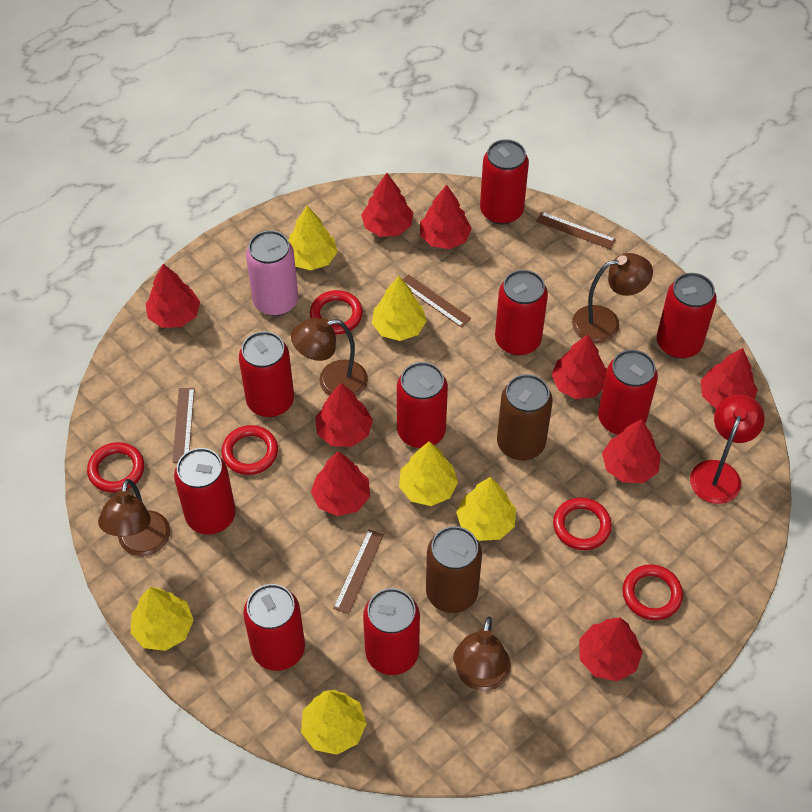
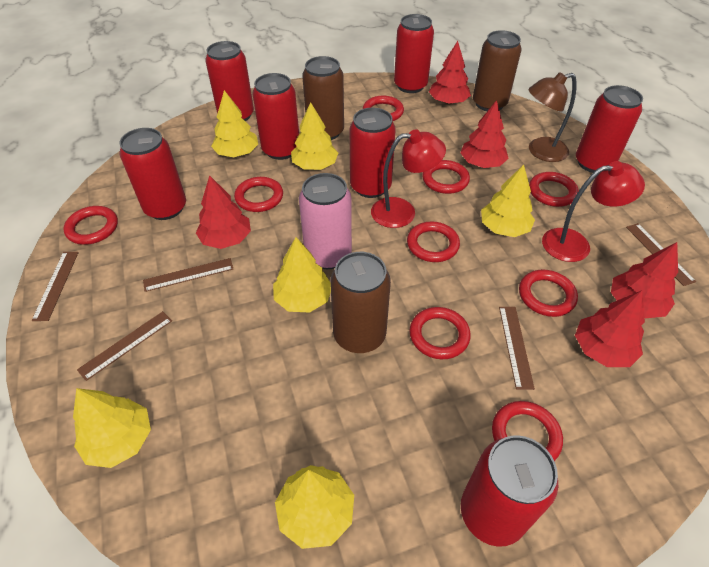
brown can: [426,526,482,613] [497,374,553,461] = 2 -> [302,56,344,140] [330,252,391,353] [473,30,521,111] = 3
brown lamp: [98,479,170,556] [291,318,368,396] [453,616,511,691] [572,253,653,343] = 4 -> [528,72,577,162] = 1
brown ruler: [172,388,195,463] [333,529,384,614] [403,275,471,327] [536,212,616,249] = 4 -> [32,252,79,321] [77,311,172,381] [143,258,233,292] [499,307,535,390] [626,223,696,286] = 5
red can: [174,448,236,534] [239,331,294,417] [243,584,305,671] [363,588,420,675] [397,362,448,448] [480,139,529,225] [495,270,548,356] [598,350,658,435] [657,273,717,359] = 9 -> [119,128,186,220] [205,41,254,121] [252,73,299,160] [350,108,396,198] [394,14,434,93] [461,435,558,547] [576,85,643,173] = 7
red lamp: [690,394,765,504] = 1 -> [371,129,446,228] [542,161,645,262] = 2
red ring: [87,442,144,493] [222,425,278,475] [310,290,363,335] [553,497,612,550] [623,564,683,620] = 5 -> [64,206,118,245] [234,177,283,212] [363,96,404,121] [407,221,460,262] [410,307,471,359] [422,160,470,194] [492,401,563,461] [519,270,578,317] [529,172,579,207] = 9
red tree: [146,264,200,328] [311,451,370,516] [315,383,373,447] [361,173,413,237] [420,184,472,249] [551,334,607,399] [579,617,643,681] [602,419,661,483] [701,348,758,409] = 9 -> [196,175,251,249] [429,41,471,105] [460,100,509,168] [575,290,645,367] [611,242,678,318] = 5

